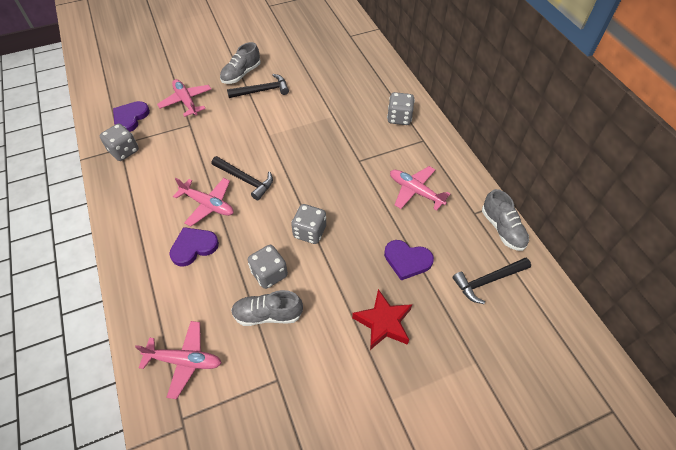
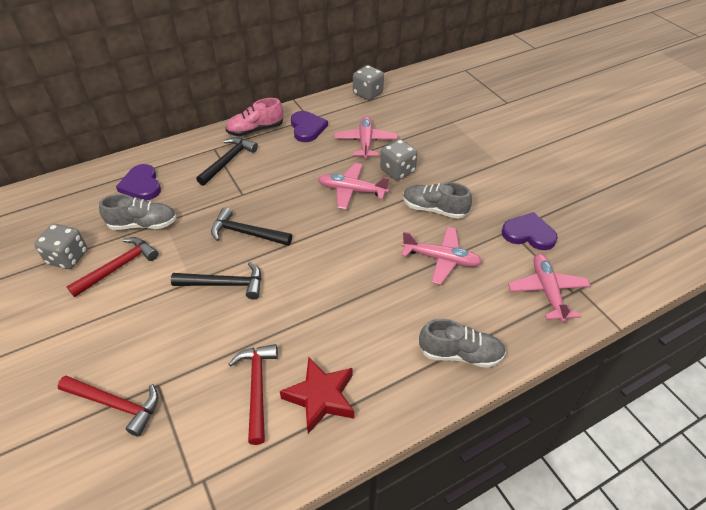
grey dice: [100,124,139,161] [248,245,288,289] [291,204,326,244] [387,92,415,125] = 4 -> [34,224,87,269] [353,65,384,100] [380,139,418,180] = 3
pink shoe: none = 0 -> [225,98,283,136] = 1
red hammer: none = 0 -> [58,375,158,437] [66,237,158,297] [229,344,278,445] = 3

